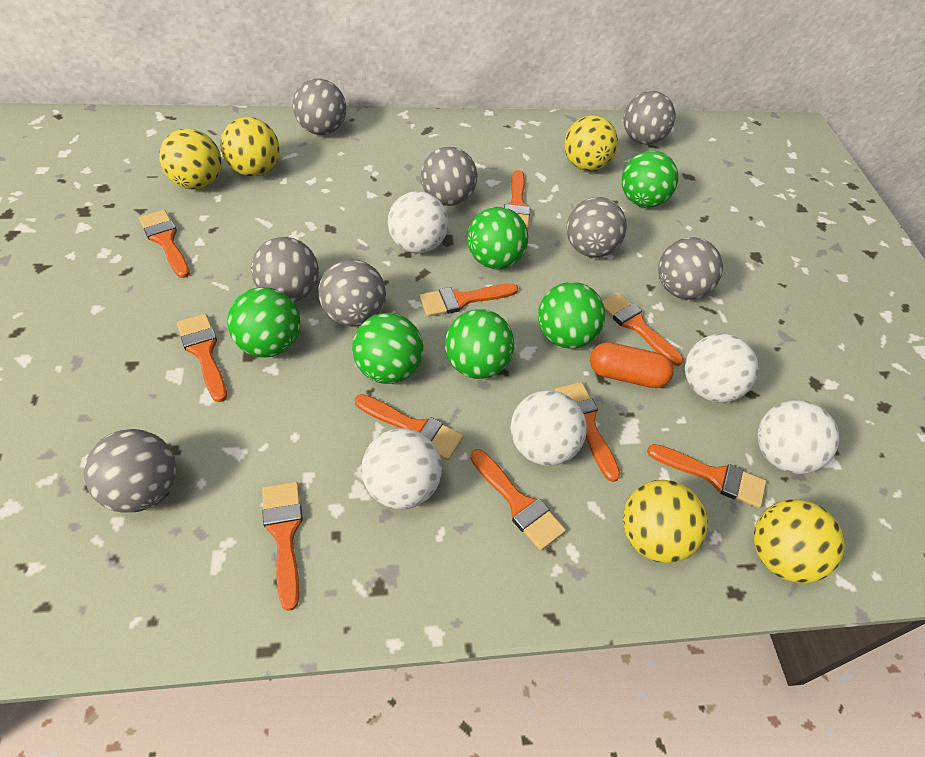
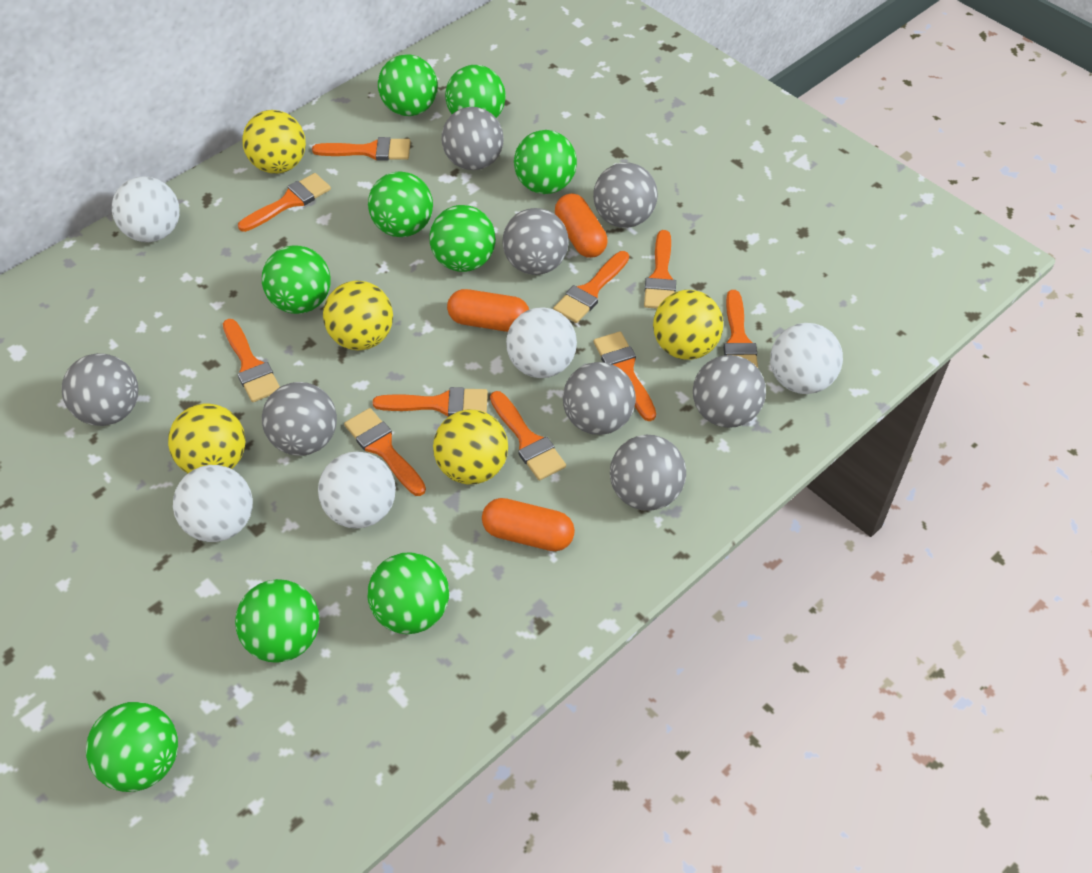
green ball: [227,287,300,358] [352,313,423,384] [445,309,515,379] [467,207,528,269] [538,282,605,349] [622,150,678,207] = 6 -> [86,702,178,792] [235,579,319,663] [262,246,331,314] [368,171,433,237] [368,552,449,634] [378,54,438,116] [430,205,496,272] [445,65,506,118] [514,130,577,194] = 9
orange capsule: [590,342,674,388] = 1 -> [447,289,529,332] [482,498,575,551] [555,193,608,258] = 3

